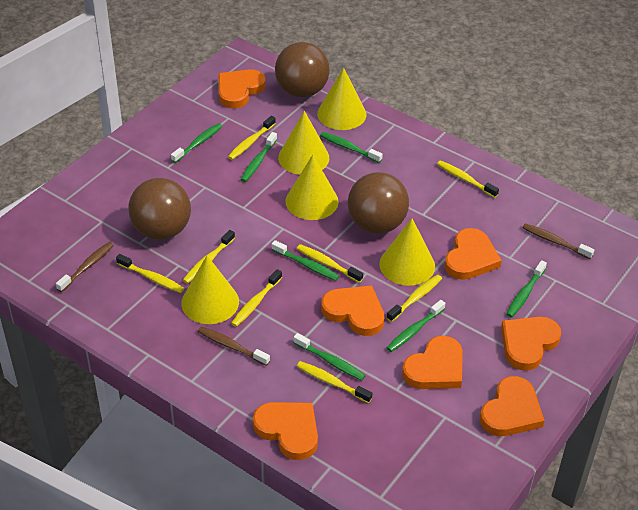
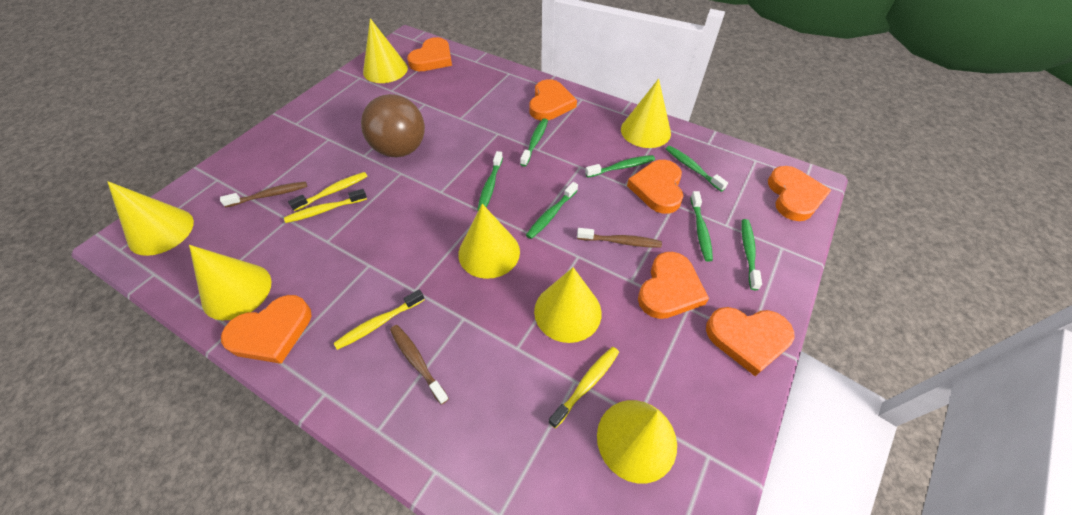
brown ball: [128,178,191,240] [275,42,330,97] [348,172,409,234] = 3 -> [361,94,425,157] = 1
yellow cone: [181,256,239,324] [278,111,329,175] [285,155,339,220] [317,68,366,130] [379,218,435,286] = 5 -> [107,181,194,256] [189,245,271,320] [363,18,408,83] [458,204,520,279] [534,267,602,343] [597,400,677,484] [621,79,671,148] = 7
yellow toothbrush: [116,254,184,293] [183,230,235,284] [228,116,276,160] [231,269,282,327] [296,244,363,283] [297,361,373,403] [387,274,442,322] [437,161,499,198] = 8 -> [284,189,367,223] [288,172,368,211] [334,290,425,350] [548,347,619,429] = 4

